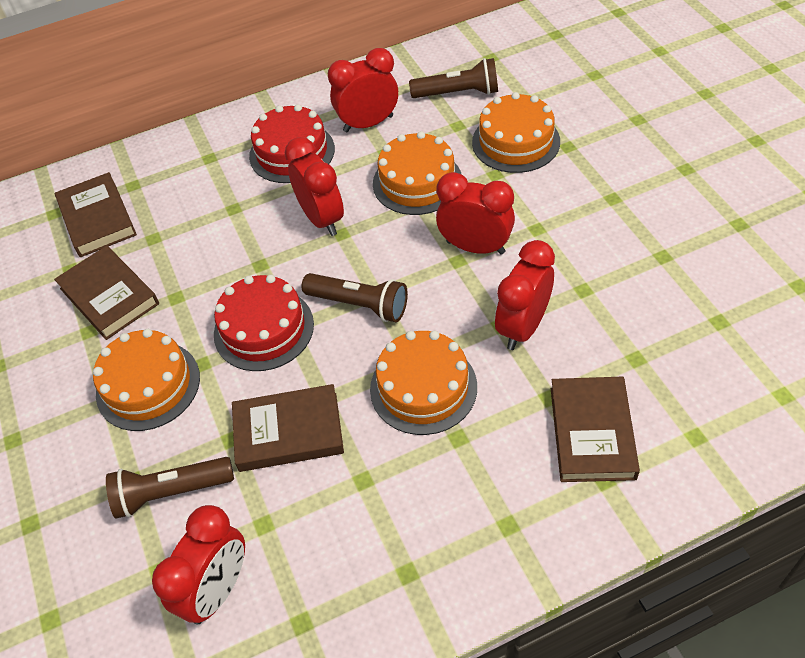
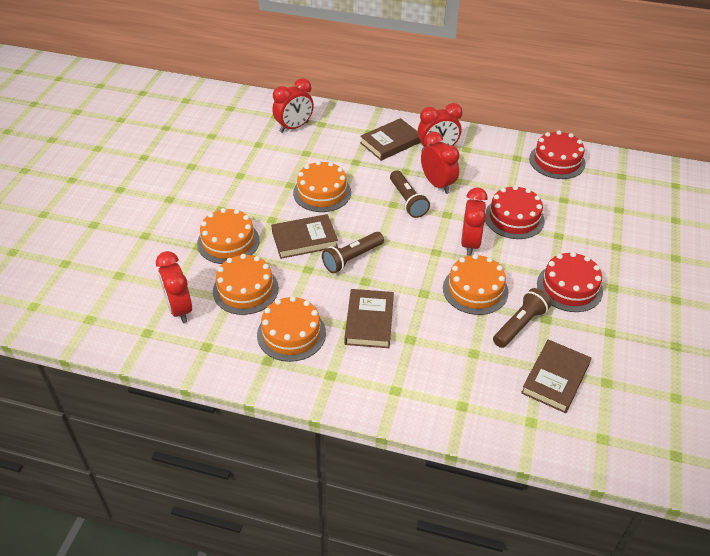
orange cake: [93,329,200,431] [370,331,477,435] [373,131,461,215] [472,92,560,173] = 4 -> [197,208,260,264] [213,254,279,315] [257,296,326,362] [293,161,351,212] [443,254,509,315] = 5
red cake: [214,275,314,371] [249,104,335,183] = 2 -> [485,185,545,239] [529,130,586,179] [537,252,603,312] = 3

